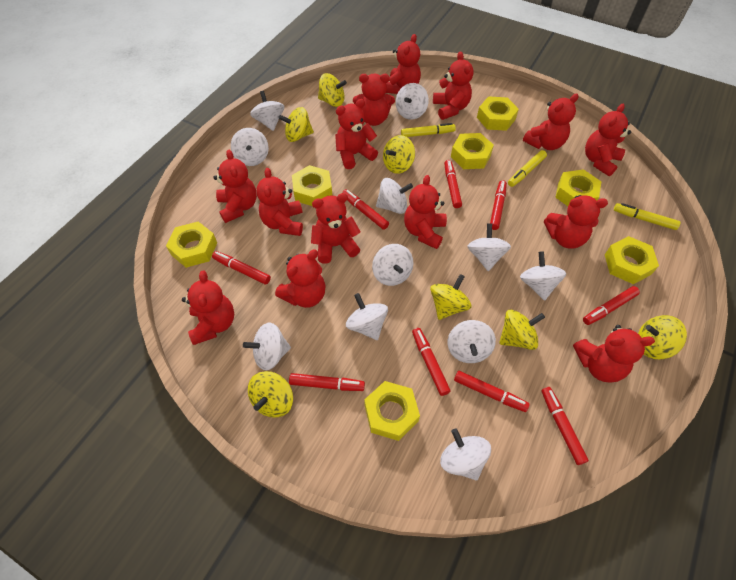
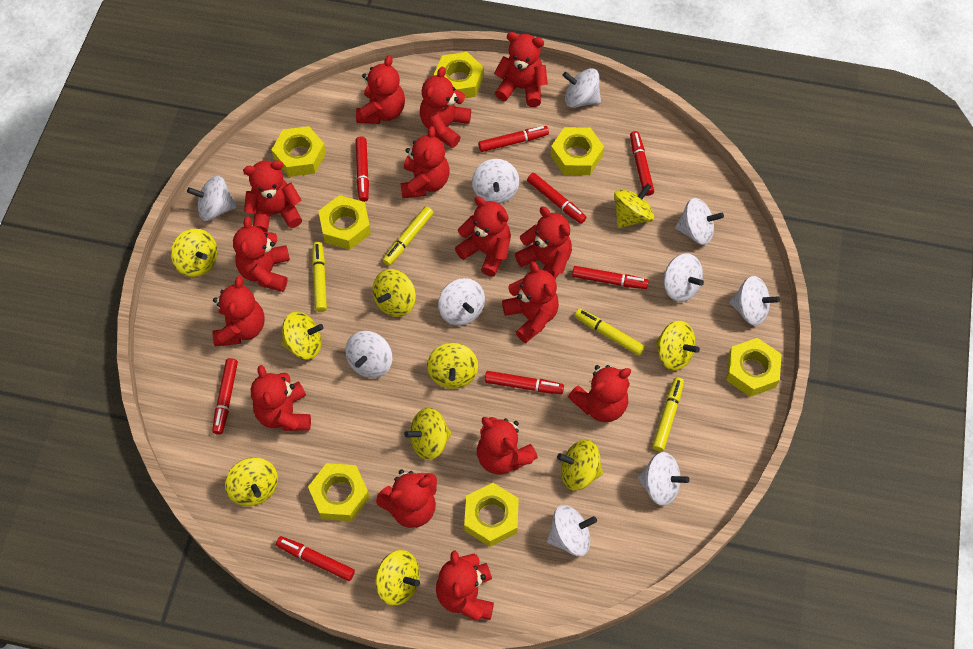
red marker: [212,251,271,284] [289,373,365,391] [342,189,389,230] [412,328,451,396] [444,160,462,208] [454,371,530,412] [490,180,507,230] [541,387,589,465] [583,286,640,325] = 9 -> [212,358,238,435] [276,536,355,581] [355,136,369,202] [478,126,549,152] [485,371,564,394] [527,173,587,224] [572,266,649,289] [630,131,654,196] = 8
red teddy bear: [182,271,234,345] [213,150,257,223] [256,168,303,236] [275,249,326,308] [311,193,361,264] [335,99,378,169] [353,74,395,126] [386,34,421,94] [404,175,447,249] [433,51,473,120] [523,94,578,150] [544,195,608,249] [573,325,655,382] [585,104,631,176] = 14 -> [212,276,265,346] [233,216,290,292] [243,160,302,232] [251,365,311,431] [356,55,405,124] [376,469,437,528] [400,126,449,198] [420,67,471,148] [436,551,494,621] [455,196,511,277] [477,417,538,475] [494,32,548,107] [502,261,559,343] [515,207,572,279] [568,365,631,422] = 15
white spinning top: [231,128,269,166] [243,323,291,371] [250,91,284,131] [346,293,388,340] [372,244,414,286] [376,178,413,214] [396,83,429,120] [440,428,491,480] [448,320,496,363] [467,224,511,271] [520,251,567,300] = 11 -> [187,175,237,221] [345,331,392,378] [438,278,485,326] [472,159,519,204] [547,505,597,556] [562,68,601,108] [638,452,689,506] [664,253,704,302] [675,198,724,245] [729,276,780,326] = 10
yellow marker: [401,123,456,137] [508,150,547,187] [614,203,681,230] = 3 -> [312,242,327,312] [382,206,434,266] [575,308,645,356] [652,377,684,452] = 4
yellow spinning top: [248,371,293,418] [278,107,314,142] [318,73,347,107] [383,135,415,174] [430,274,471,320] [499,310,545,350] [638,315,687,359] = 7 -> [171,229,218,277] [225,457,278,506] [282,312,324,360] [373,269,416,317] [375,550,420,606] [404,408,452,460] [427,343,478,389] [557,439,603,491] [614,183,654,228] [655,321,700,371] = 10

